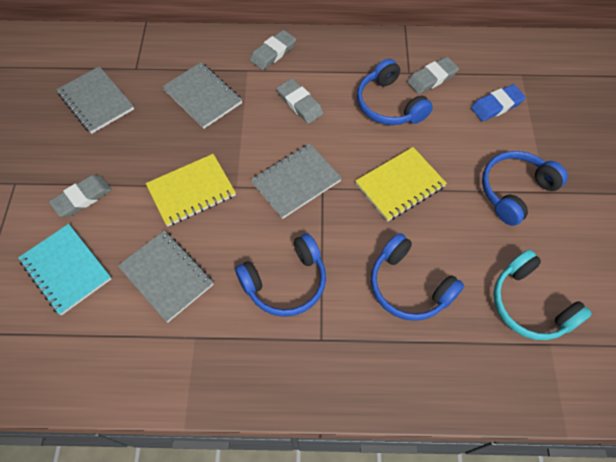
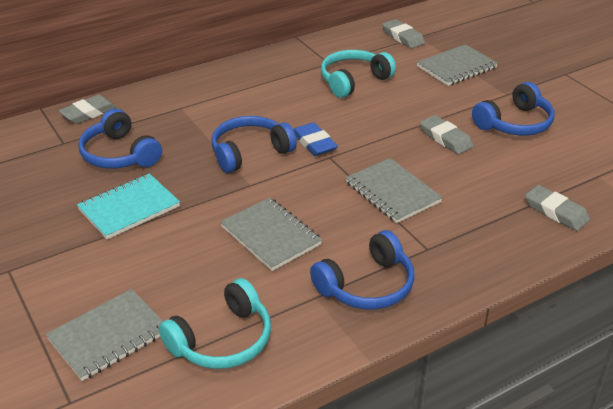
turquoise headphones: [493,250,592,340] = 1 -> [159,278,271,369] [321,50,396,98] = 2
yellow notebook: [146,154,236,227] [355,147,447,222] = 2 -> none = 0

